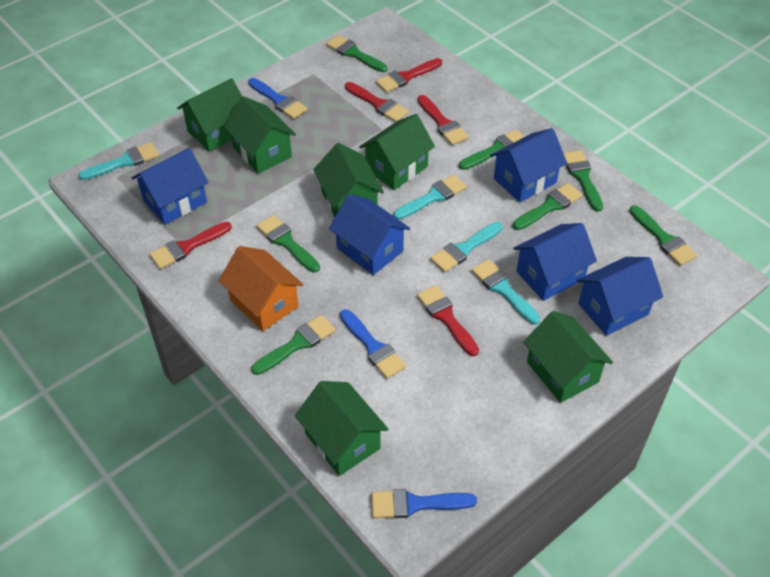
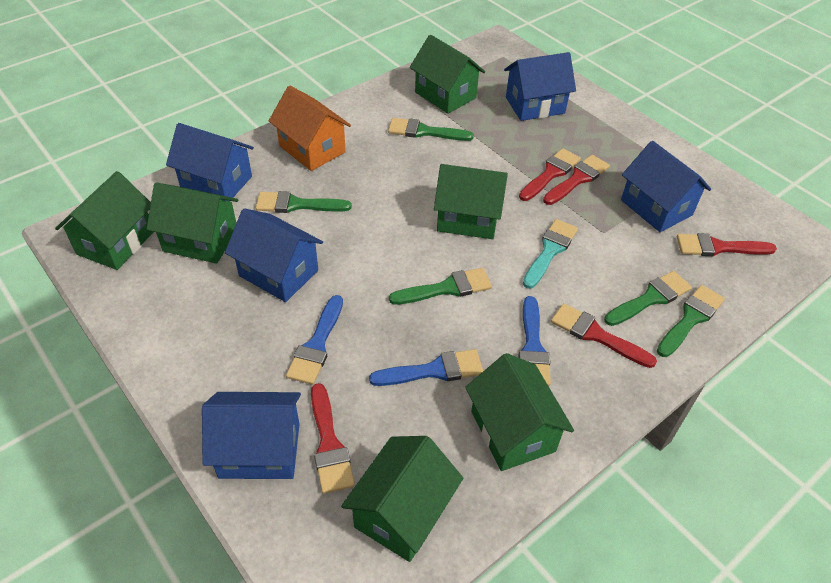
green brush: [251,315,335,375] [257,215,320,273] [326,35,387,72] [459,129,525,170] [513,183,583,230] [563,150,603,212] [629,205,697,266] = 7 -> [256,191,352,213] [388,118,474,141] [389,268,492,305] [604,271,692,326] [657,285,725,357] = 5
turquoise brush: [78,142,159,180] [394,175,467,220] [430,222,503,272] [472,259,540,325] = 4 -> [523,219,578,289] = 1

